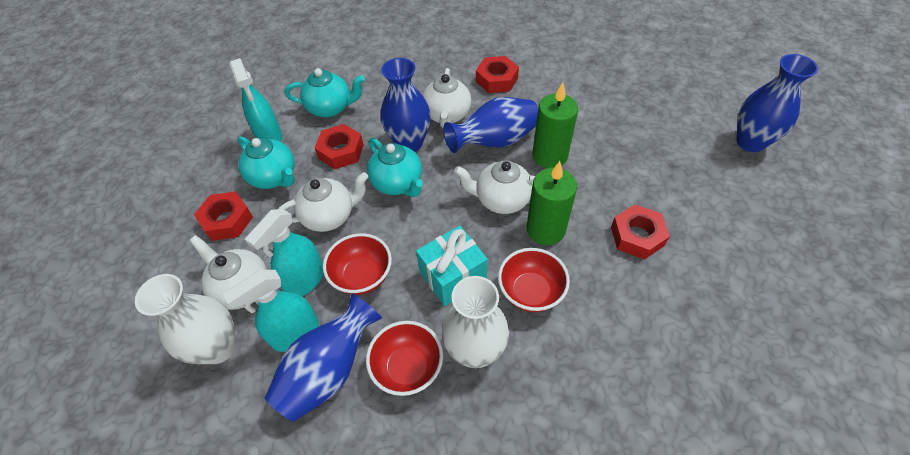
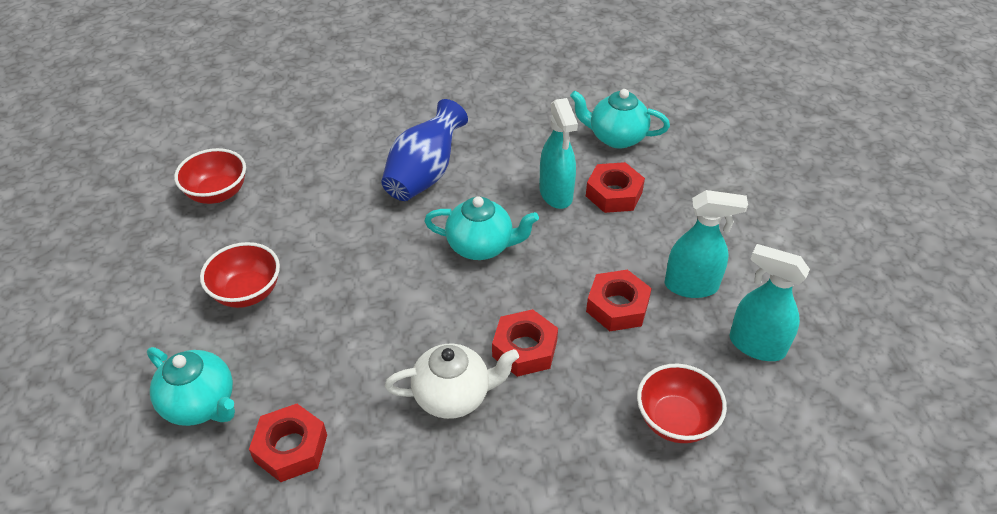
blue vase: [265,293,382,422] [381,58,431,152] [443,97,538,153] [736,54,818,152] = 4 -> [381,99,468,201] = 1
green candle: [527,161,577,245] [532,82,578,168] = 2 -> none = 0
turquoise gift: [416,226,488,306] = 1 -> none = 0
white teapot: [189,235,267,310] [278,172,368,232] [423,68,471,128] [454,160,535,214] = 4 -> [385,344,519,419] = 1
white vase: [135,274,235,364] [442,276,509,368] = 2 -> none = 0

